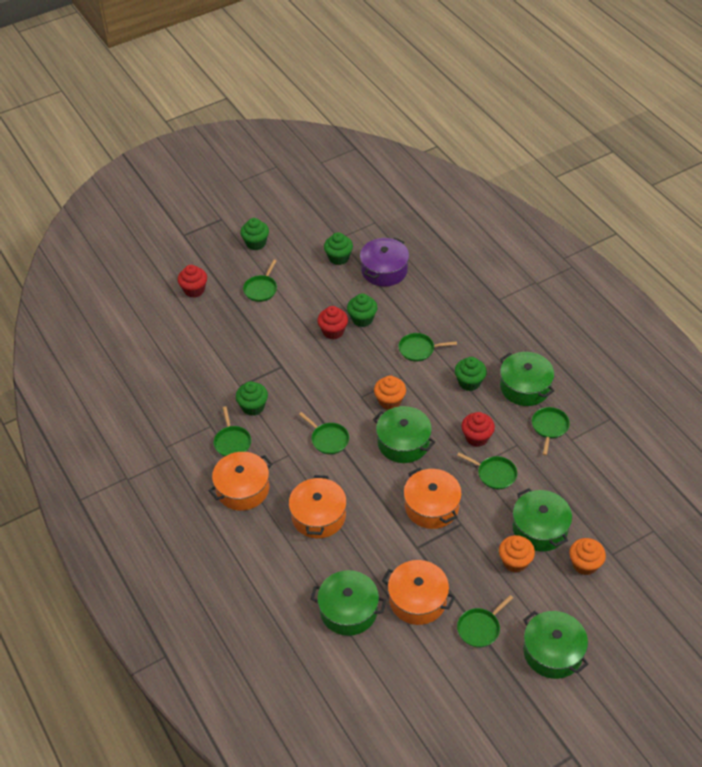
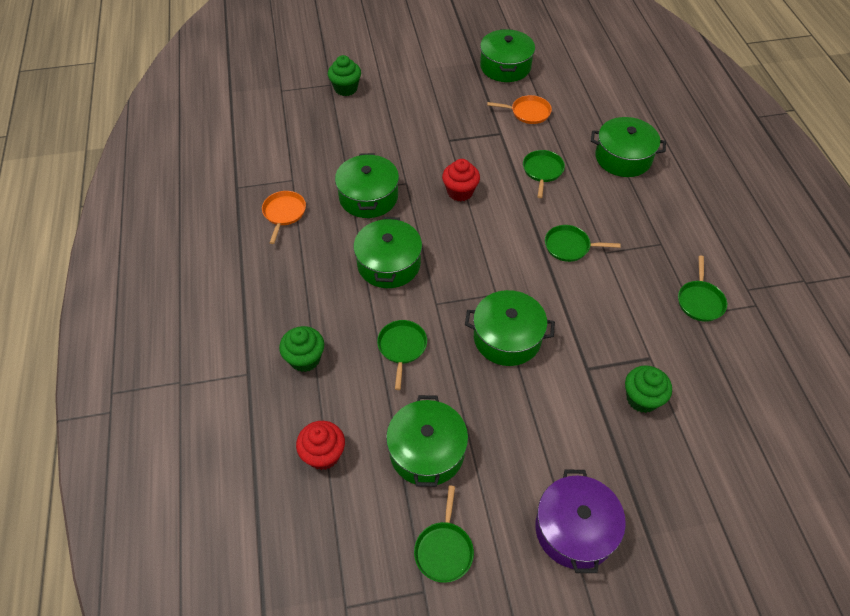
green cupcake: [236,381,268,416] [240,218,269,250] [324,232,353,265] [347,293,378,327] [455,357,487,391] = 5 -> [279,326,324,372] [328,55,361,96] [625,365,672,413] = 3
green pan: [213,406,251,457] [243,259,277,302] [299,412,349,454] [399,333,457,362] [457,453,517,489] [457,595,513,648] [532,407,570,455] = 7 -> [377,320,427,390] [414,486,474,583] [523,150,565,198] [545,225,621,262] [678,256,727,322] = 5
green pot: [311,570,386,636] [373,406,435,463] [500,352,554,406] [512,488,572,551] [523,611,588,679] = 5 -> [335,153,399,218] [354,217,422,288] [386,395,468,487] [465,290,555,366] [480,29,535,82] [591,117,666,177] = 6
orange cupcake: [374,376,406,410] [499,535,535,573] [569,538,606,575] = 3 -> none = 0
orange pan: none = 0 -> [262,191,306,244] [487,95,552,124] = 2
orange pot: [209,452,273,511] [289,475,347,538] [382,560,455,625] [404,468,462,529] = 4 -> none = 0
red cupcake: [178,265,207,298] [317,306,348,339] [461,412,495,447] = 3 -> [296,421,345,470] [442,159,480,201] = 2

